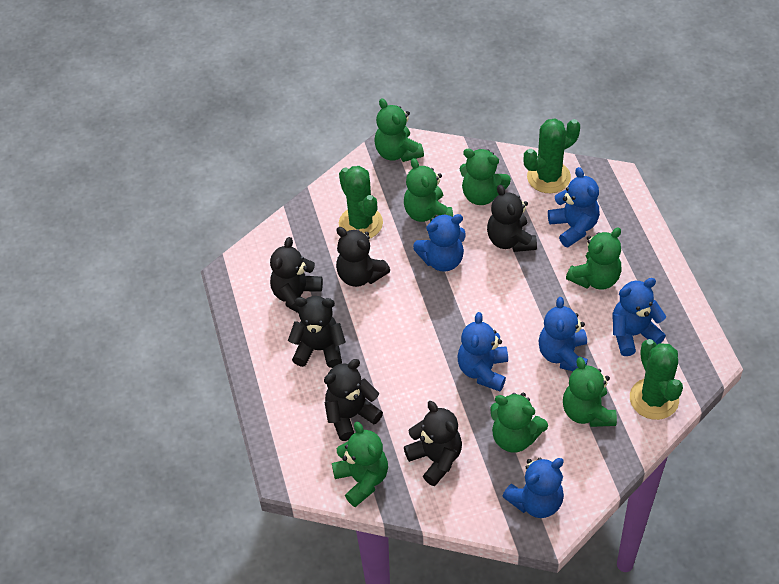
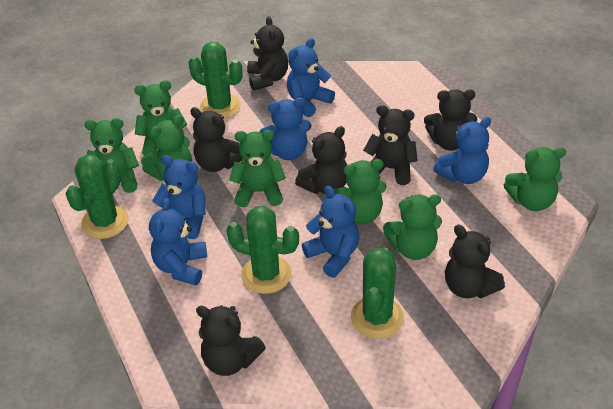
black teddy bear: [270,237,323,313] [288,296,346,368] [324,359,383,441] [336,227,390,287] [404,401,462,486] [487,185,537,252] = 6 -> [190,107,243,172] [196,305,266,376] [247,16,288,91] [295,126,347,194] [363,105,418,185] [424,89,477,151] [445,224,505,298] = 7
green cactus: [339,166,383,239] [524,118,580,193] [630,339,683,420] = 3 -> [65,155,129,239] [189,42,243,119] [226,206,299,294] [351,248,404,339] = 4

